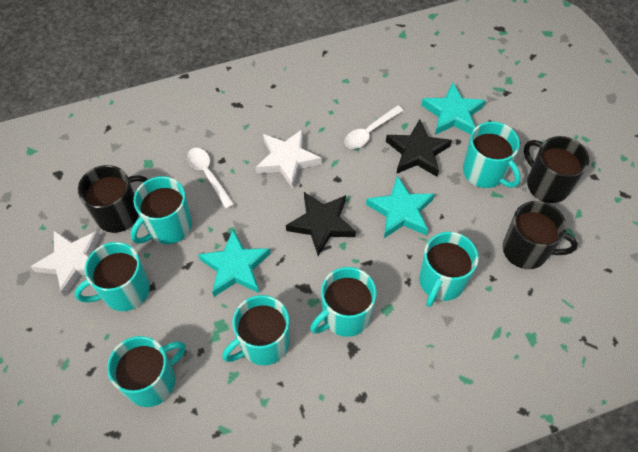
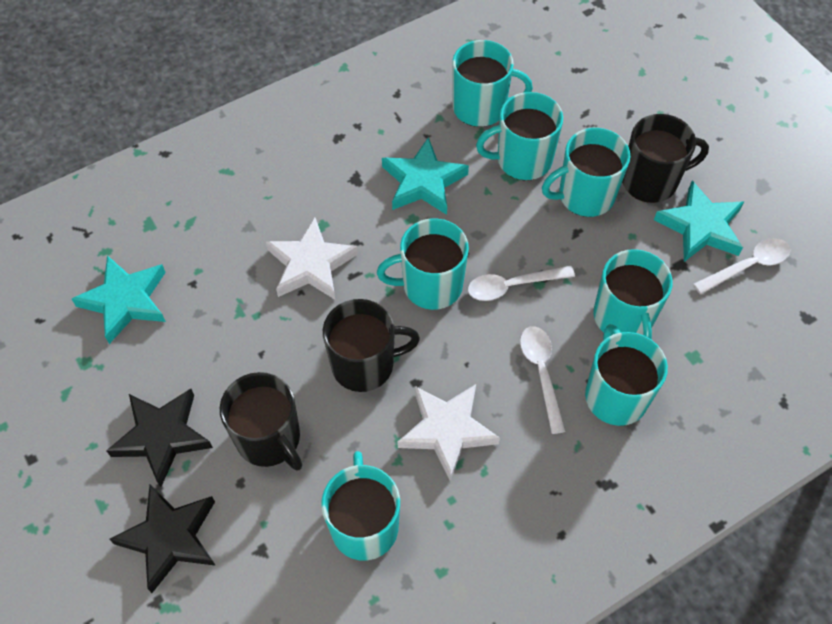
white spoon: [187,148,234,209] [344,105,404,149] = 2 -> [468,266,575,301] [520,326,566,434] [693,238,790,294] = 3

